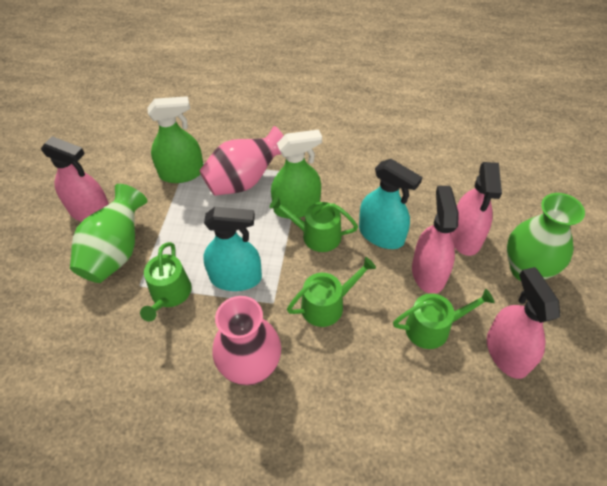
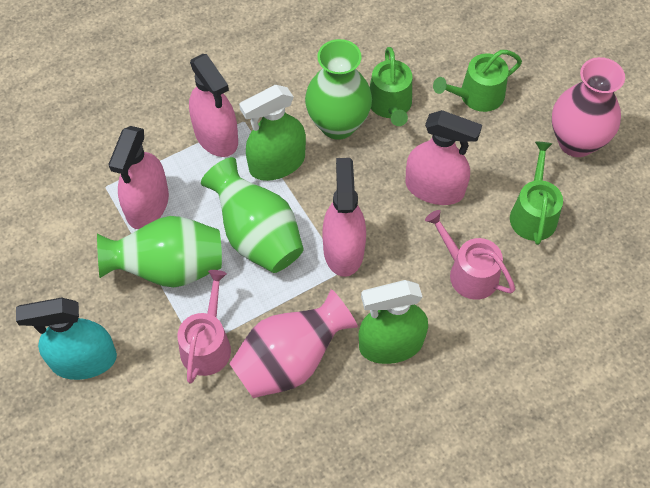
green vase: [70,184,147,283] [507,193,585,281] = 2 -> [97,216,222,287] [201,157,304,273] [305,39,372,140] = 3
green watering can: [140,242,192,322] [270,196,358,252] [287,257,376,327] [393,289,495,349] = 4 -> [370,47,412,126] [433,50,522,112] [510,142,563,245] = 3
pink watering can: none = 0 -> [177,270,231,384] [425,210,515,300] = 2
turquoise spray bottle: [203,207,262,291] [359,159,422,249] = 2 -> [16,297,117,380] = 1

